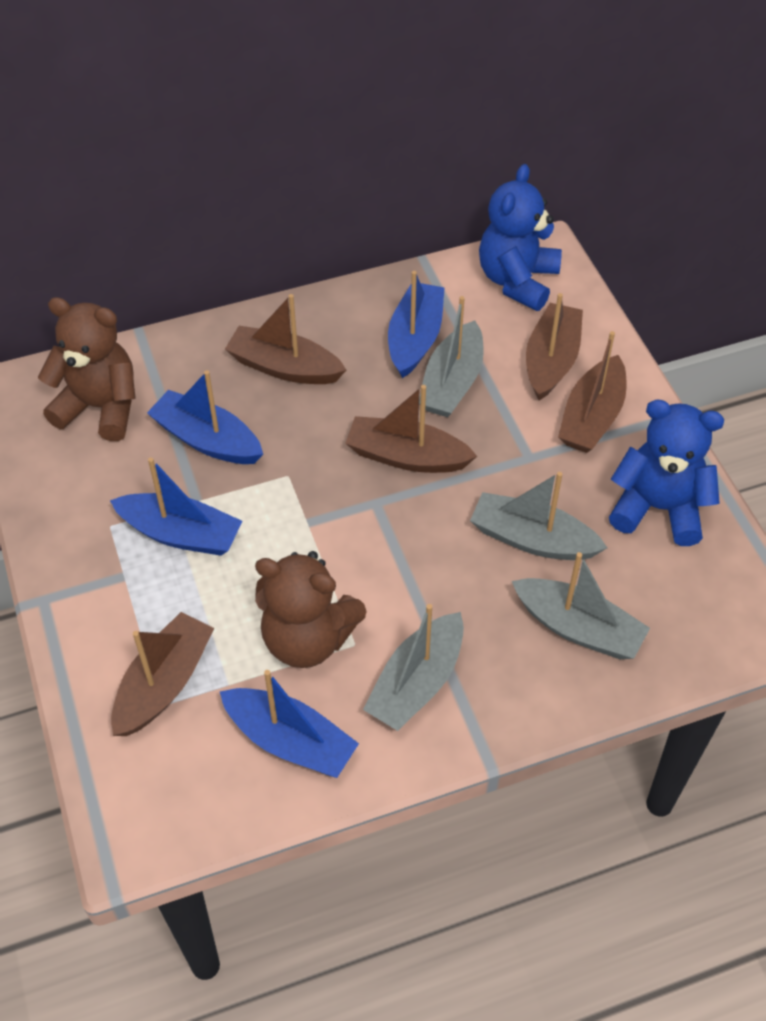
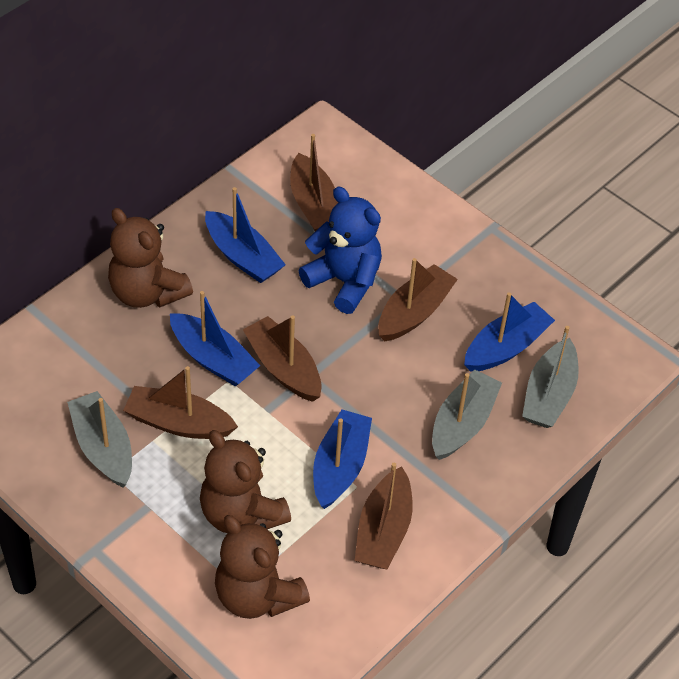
blue teddy bear: [479,164,562,311] [609,400,724,546] = 2 -> [298,187,382,314] = 1
brown teddy bear: [38,297,136,441] [255,551,366,668] = 2 -> [108,208,193,308] [200,430,291,533] [215,515,310,619] = 3
grey boat: [363,604,464,731] [419,296,484,417] [470,472,607,560] [512,552,650,659] = 4 -> [67,391,132,487] [432,369,502,460] [522,326,579,428] = 3

